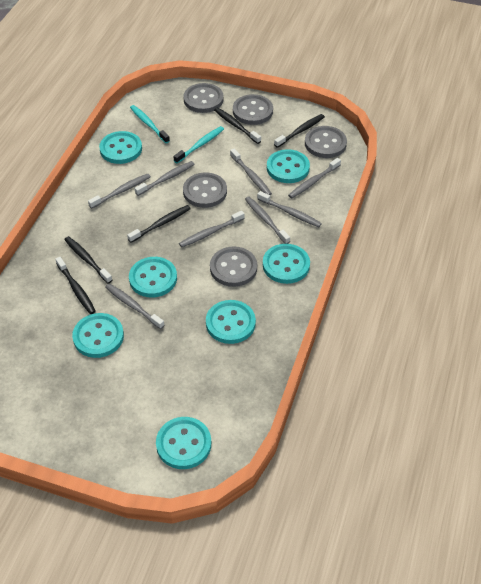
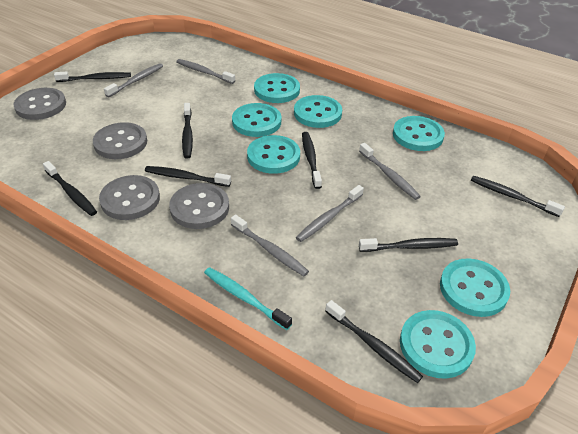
black toothbrush: [55,257,96,314] [64,236,112,283] [127,205,191,243] [214,107,261,144] [274,114,325,148] = 5 -> [43,161,97,216] [54,71,131,82] [145,166,231,187] [182,103,193,159] [302,132,322,189] [325,300,423,383] [359,238,458,252] [471,176,565,217] = 8
grey button: [183,83,224,113] [183,172,227,208] [210,246,257,287] [233,94,273,125] [305,126,347,158] = 5 -> [13,88,66,120] [93,122,147,159] [99,175,160,220] [169,183,229,229] = 4
grey toothbrush: [88,173,151,209] [105,283,164,329] [135,161,195,196] [179,211,245,247] [230,148,272,195] [245,196,290,244] [257,191,322,227] [288,158,341,198] = 8 -> [104,63,163,97] [176,59,235,84] [231,214,309,276] [296,185,364,242] [359,143,421,200] = 5
turquoise toothbrush: [130,105,170,143] [173,126,224,164] = 2 -> [204,267,292,330] = 1

